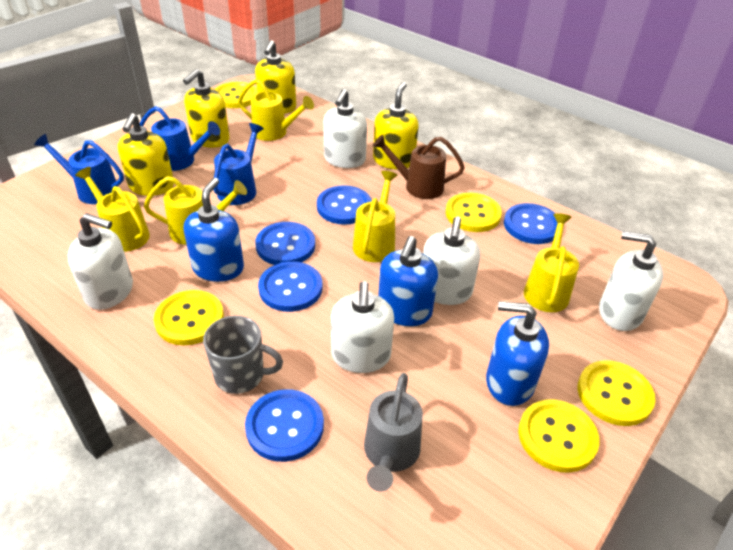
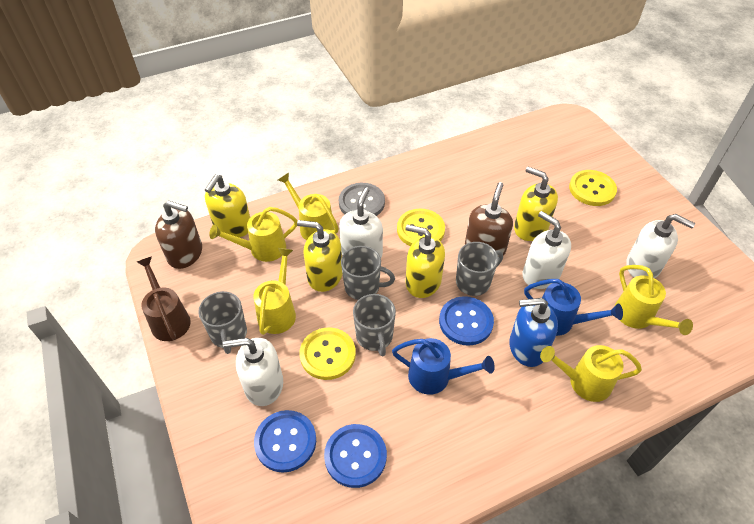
blue button: [245,389,324,462] [255,222,315,265] [258,261,322,312] [317,185,372,225] [504,203,558,244] = 5 -> [254,410,316,473] [324,424,387,488] [439,296,494,346] = 3
blue soap dispenser: [184,178,244,282] [378,236,438,326] [486,301,549,406] = 3 -> [509,298,558,367] = 1
blue watering can: [34,134,124,204] [140,106,220,171] [213,123,264,205] = 3 -> [392,338,495,395] [524,279,623,336] = 2
brown soap dispenser: none = 0 -> [155,200,202,269] [465,182,513,257] = 2
grey button: none = 0 -> [339,183,385,216] = 1
grey mug: [203,316,283,394] = 1 -> [198,291,247,354] [341,246,395,300] [353,294,396,356] [456,242,503,296] = 4
grey watering can: [364,373,423,492] = 1 -> none = 0
white soap dispenser: [68,213,133,310] [323,89,367,168] [331,281,394,373] [423,217,480,305] [599,231,663,331] = 5 -> [223,338,283,406] [339,187,383,257] [522,211,571,289] [626,214,695,278] = 4
yellow button: [154,290,224,345] [215,82,257,108] [446,193,502,232] [518,399,600,473] [578,360,655,426] = 5 -> [299,327,356,380] [397,209,445,246] [569,170,617,206] = 3

